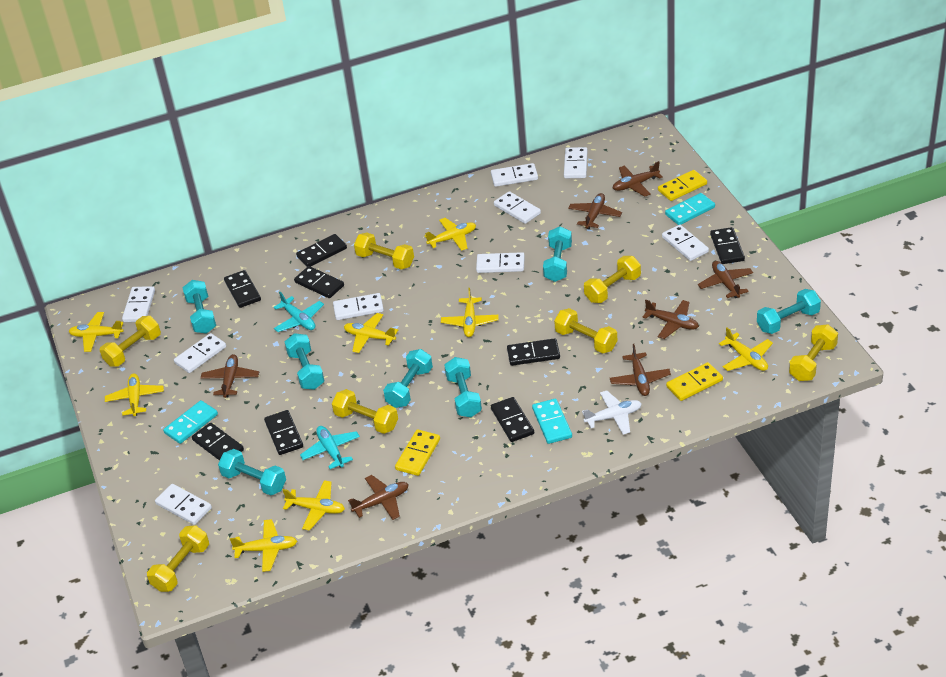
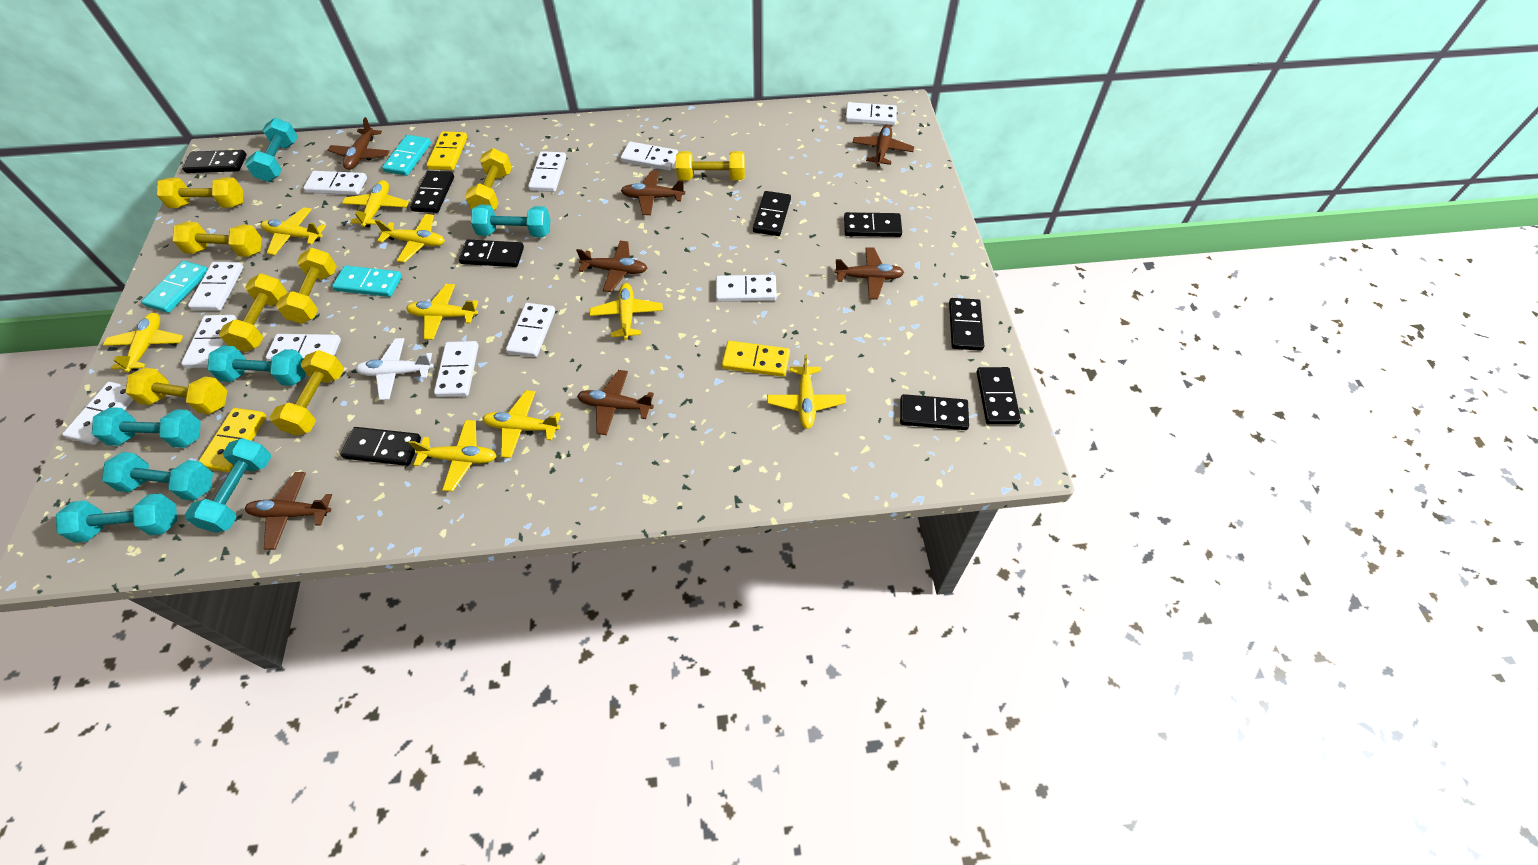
black domino: [192,423,244,461] [224,270,261,308] [264,410,303,455] [294,266,344,298] [296,234,347,267] [491,397,534,442] [507,338,560,366] [710,227,745,264] = 8 -> [182,150,247,173] [341,427,421,466] [410,171,454,213] [459,240,524,267] [753,191,791,236] [844,212,902,237] [900,394,969,430] [949,298,984,351] [977,367,1021,425] = 9
turquoise plane: [274,292,324,332] [300,426,360,469] = 2 -> none = 0
white domino: [122,286,155,322] [155,484,212,525] [174,333,226,373] [333,293,384,320] [476,252,525,273] [491,163,538,187] [494,191,541,224] [564,147,587,178] [662,225,709,261] = 9 -> [62,382,134,445] [181,315,238,368] [188,262,244,311] [266,334,341,361] [303,171,367,195] [434,341,479,397] [506,303,555,357] [528,151,566,192] [620,141,678,171] [716,275,777,302] [845,102,897,125] = 11
yellow dumbbell: [100,316,161,367] [147,525,209,592] [332,389,398,434] [354,232,414,270] [554,308,617,354] [584,256,641,303] [789,324,838,381] = 7 -> [125,367,227,415] [157,177,243,208] [172,222,262,257] [219,274,287,352] [270,350,344,436] [276,248,337,324] [465,148,512,210] [676,151,745,181] = 8
yellow plane: [68,312,124,352] [105,373,164,416] [230,519,297,572] [283,480,345,531] [344,313,398,353] [424,218,476,251] [441,288,499,337] [719,327,773,371] = 8 -> [103,313,183,372] [261,207,326,255] [342,180,409,227] [375,214,445,263] [406,284,479,340] [408,420,496,491] [482,390,561,458] [590,283,663,340] [767,354,846,429] = 9

